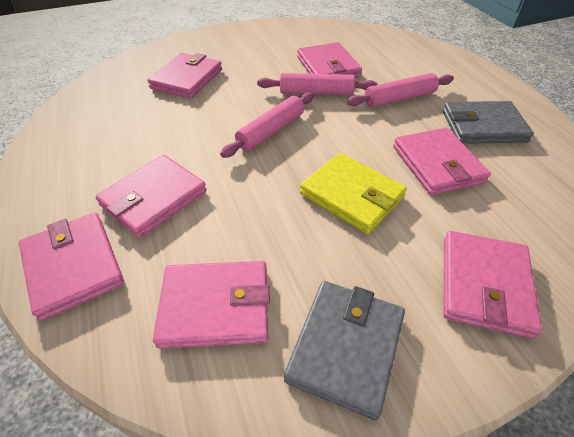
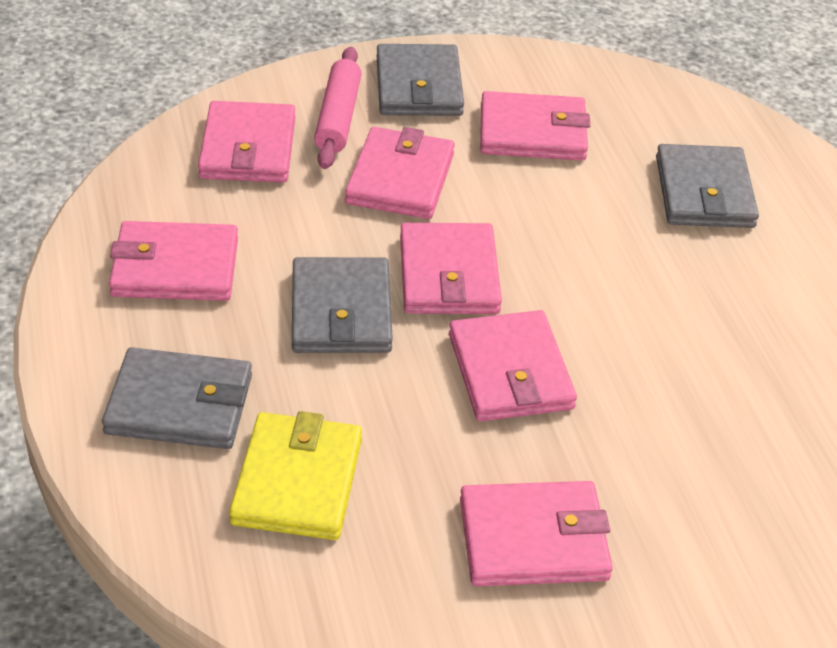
grey wallet: [284,281,405,420] [443,101,534,144] = 2 -> [102,347,252,449] [292,257,393,353] [377,44,464,116] [656,144,759,228] = 4
pink rolling pin: [220,92,314,158] [257,73,378,95] [346,73,454,107] = 3 -> [314,47,362,169] = 1

